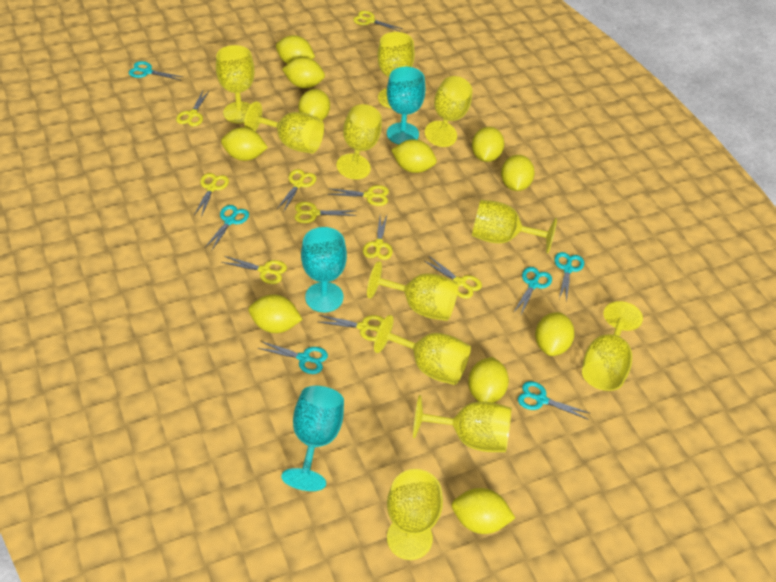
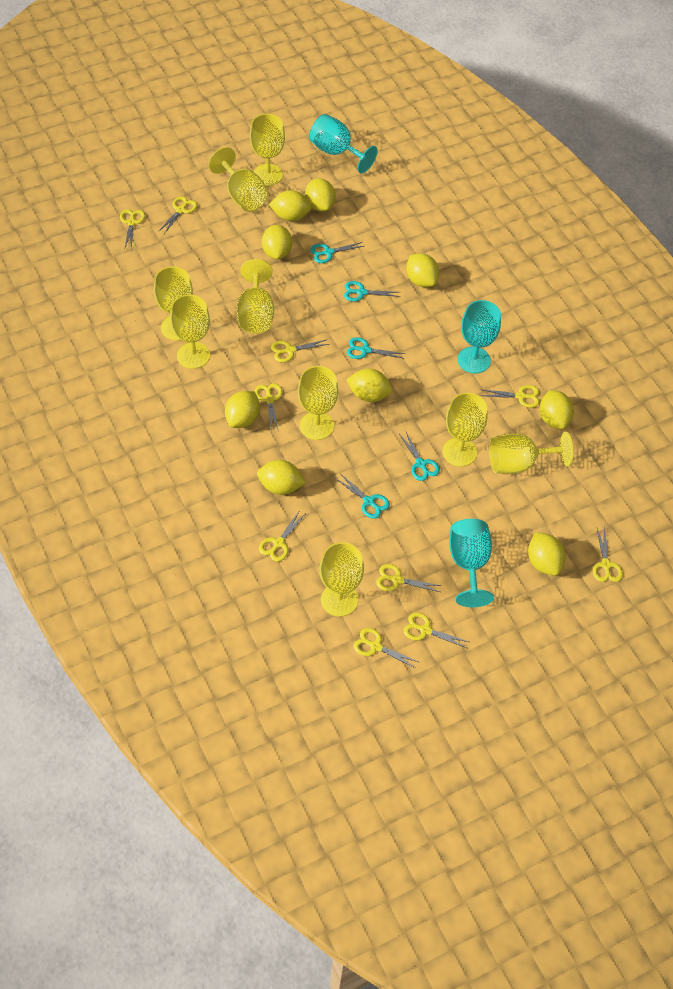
turquoise scissors: [129,61,183,80] [205,205,249,250] [258,341,328,374] [513,267,552,315] [518,381,589,420] [555,252,584,302] = 6 -> [310,242,364,263] [335,474,390,519] [344,281,400,301] [347,337,405,359] [399,432,440,481] = 5
yellow goblet: [216,45,255,123] [244,101,324,153] [337,104,382,180] [367,261,459,321] [374,315,471,385] [377,32,415,108] [387,469,443,560] [413,395,511,452] [425,76,473,147] [472,200,557,254] [582,301,643,391] = 11 -> [154,267,193,340] [170,295,210,369] [209,147,268,212] [237,259,274,334] [250,114,285,186] [298,366,338,440] [320,542,364,617] [442,393,488,467] [489,432,573,474] = 9
yellow lemon: [221,127,268,161] [248,294,303,333] [276,35,315,64] [282,57,325,88] [298,89,330,120] [391,139,437,173] [452,488,515,534] [468,357,509,403] [472,127,504,162] [501,155,535,191] [535,312,575,356] = 11 -> [225,391,260,428] [257,460,306,495] [262,225,292,259] [269,190,312,221] [305,178,336,212] [346,369,393,402] [406,253,439,287] [528,532,566,576] [540,390,574,429] = 9

